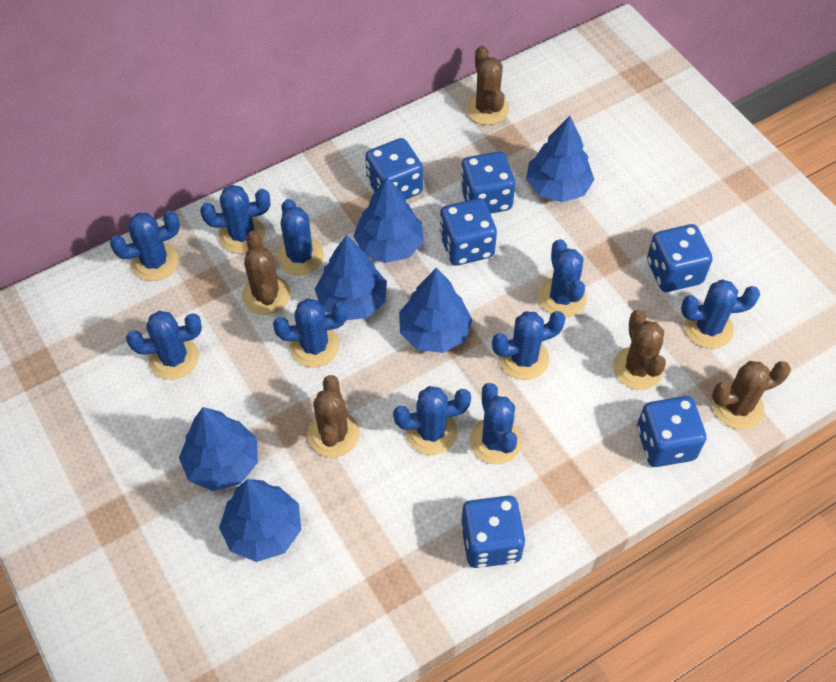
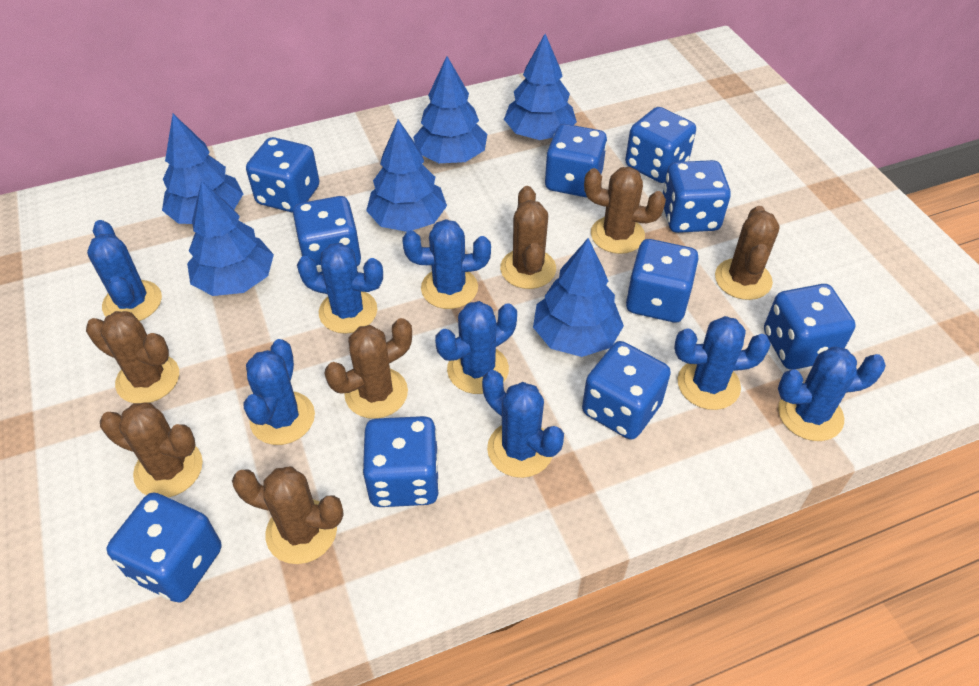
blue cactus: [110,211,180,281] [126,311,202,380] [200,185,270,254] [273,298,348,367] [276,199,324,275] [393,386,471,455] [470,383,522,465] [492,311,566,380] [538,239,587,317] [681,280,760,349] = 10 -> [87,220,162,321] [244,339,315,445] [297,243,383,334] [402,219,491,309] [435,301,517,394] [482,370,564,478] [674,316,771,410] [778,347,886,441] = 8
blue dice: [365,138,423,199] [440,198,497,266] [460,151,515,214] [461,496,525,568] [637,396,706,467] [647,224,713,292] = 6 -> [106,493,221,603] [246,137,319,213] [293,196,361,274] [362,416,440,507] [545,124,607,197] [582,341,671,439] [625,107,696,183] [626,239,699,322] [663,160,731,233] [764,284,856,370] = 10
brown cactus: [242,231,290,315] [307,375,360,457] [465,46,509,125] [613,310,666,390] [712,361,791,430] = 5 -> [86,311,179,403] [100,403,203,497] [232,466,344,564] [324,318,412,419] [500,186,556,289] [584,167,666,254] [715,206,780,300] = 7

